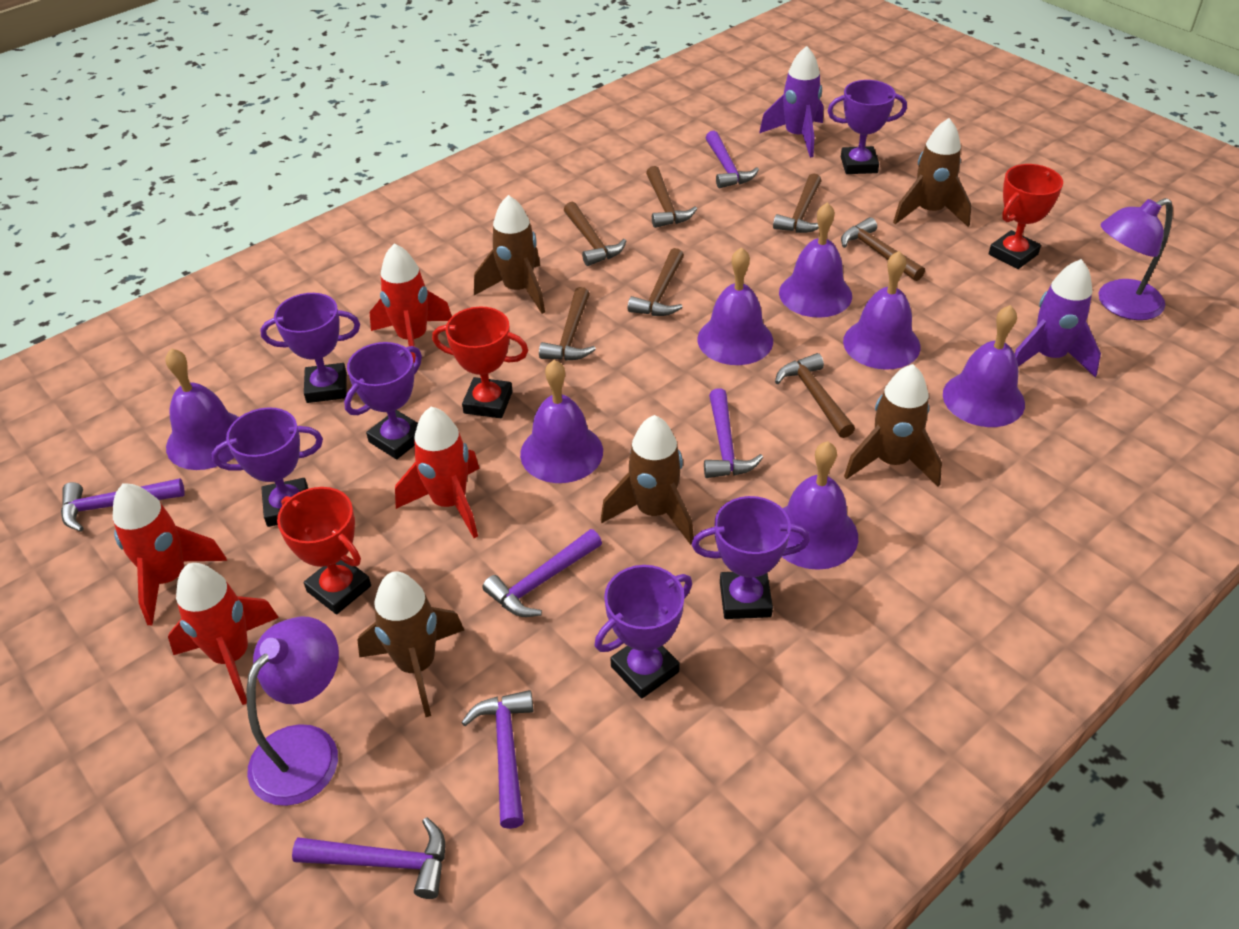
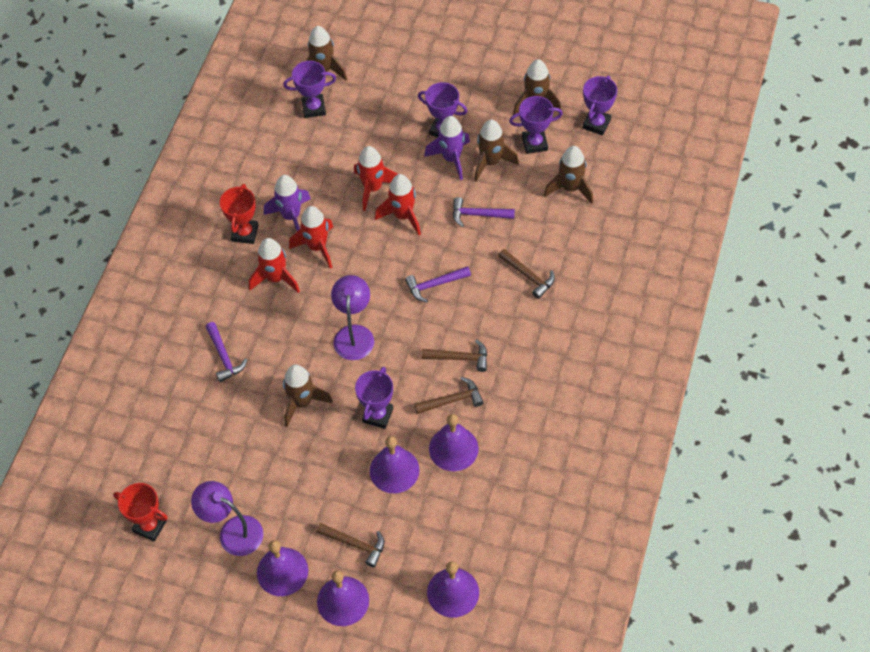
brown hammer: [539,287,596,361] [564,202,626,266] [628,248,684,316] [646,166,697,228] [773,173,822,233] [775,353,855,438] [841,217,925,281] = 7 -> [316,523,384,568] [414,377,484,414] [422,340,487,372] [498,249,555,299] = 4
purple bell: [165,348,239,470] [520,360,603,483] [698,247,773,365] [779,202,852,318] [782,441,858,570] [843,251,921,370] [943,305,1025,427] = 7 -> [257,540,308,596] [317,570,369,626] [370,436,420,493] [427,561,479,618] [429,414,479,471] = 5
purple hammer: [61,478,185,532] [292,817,445,899] [461,690,534,829] [482,529,602,617] [704,388,763,478] [706,131,759,188] = 6 -> [206,322,247,382] [405,266,471,302] [453,197,515,227] = 3
purple trophy: [212,408,323,527] [260,293,360,403] [344,342,422,459] [595,565,692,699] [692,496,810,619] [828,80,907,174] = 6 -> [283,61,336,118] [355,367,393,429] [418,82,467,137] [509,96,563,154] [583,76,617,135] = 5
red trophy: [277,487,371,614] [432,307,528,418] [989,164,1063,269] = 3 -> [113,483,168,542] [220,184,259,244] = 2

